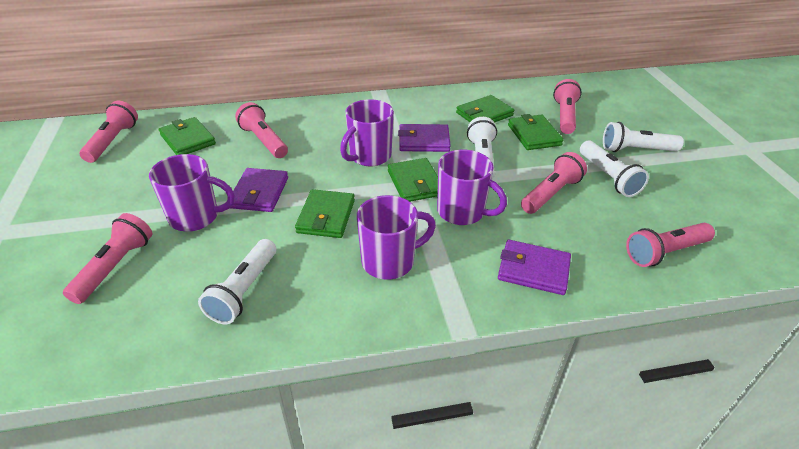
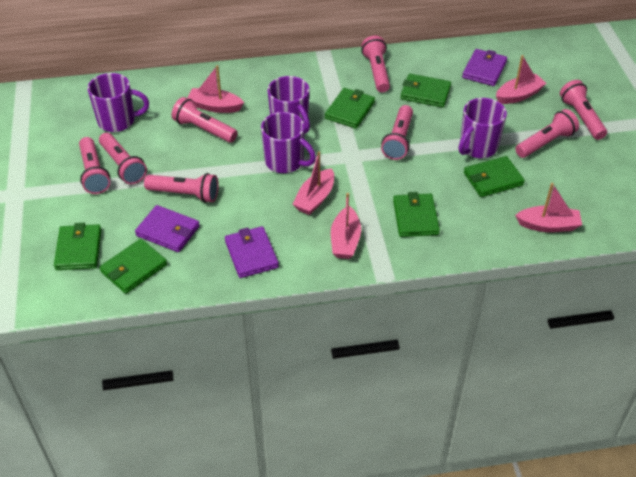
green wallet: [159,117,216,155] [295,189,355,238] [388,158,438,202] [456,95,514,123] [508,114,564,150] = 5 -> [54,223,101,270] [99,239,167,294] [325,88,375,129] [393,192,440,237] [400,74,451,107] [464,156,525,197] = 6
pink boat: none = 0 -> [187,65,244,113] [293,151,334,215] [331,193,361,259] [496,55,547,104] [515,183,582,232] = 5
pink flashlight: [63,213,152,304] [80,101,138,163] [235,102,288,158] [521,152,587,214] [553,79,582,134] [626,223,715,267] = 6 -> [79,137,110,194] [99,133,147,184] [144,173,219,203] [171,97,238,143] [361,36,390,92] [381,105,413,160] [515,109,579,158] [560,80,607,140] = 8
white flashlight: [198,239,276,324] [467,117,497,180] [580,141,649,197] [603,122,684,152] = 4 -> none = 0

